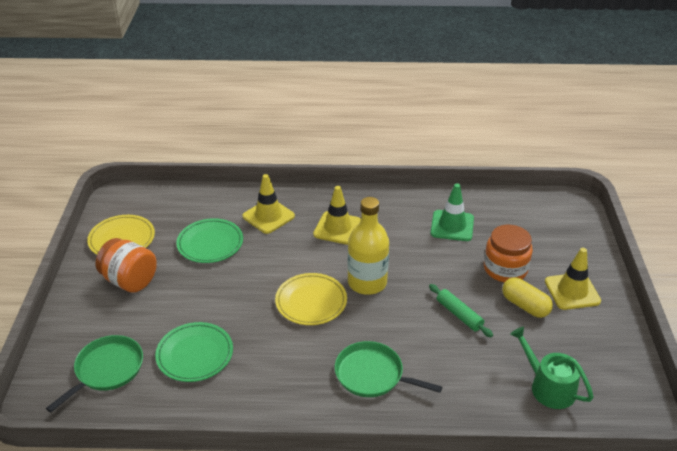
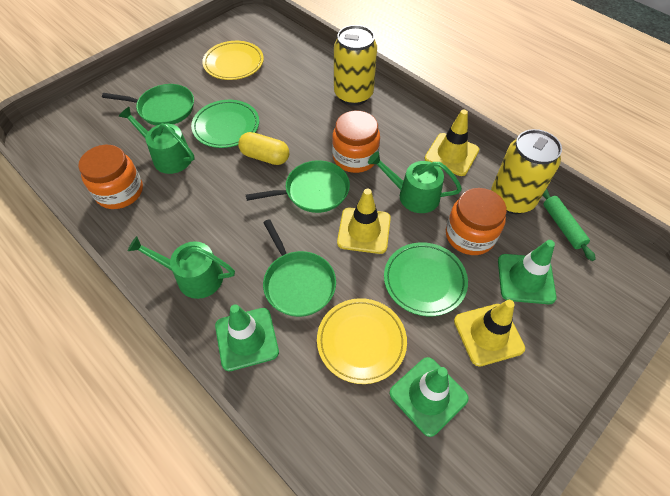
green pan: [46,335,143,412] [335,341,442,397] = 2 -> [102,84,194,126] [246,160,350,213] [263,219,336,317] = 3
green traffic cone: [431,183,474,241] = 1 -> [215,304,279,371] [390,357,469,437] [498,240,556,304] = 3
green watering can: [510,326,594,409] = 1 -> [119,107,195,174] [128,236,235,299] [368,152,462,213] = 3
orange jar: [96,238,157,293] [484,225,533,282] = 2 -> [78,145,143,209] [332,111,380,173] [446,188,507,255] = 3
yellow bottle: [348,197,389,295] = 1 -> none = 0
yellow can: none = 0 -> [334,25,377,106] [491,129,562,214] = 2

